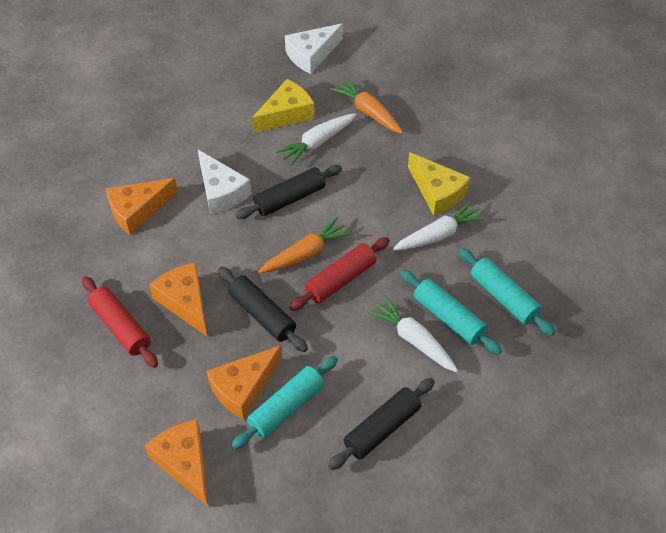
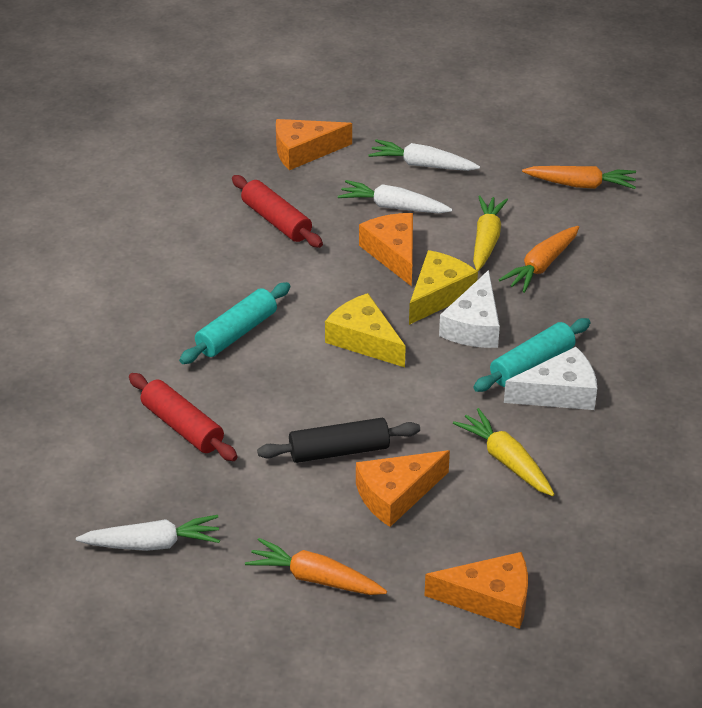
black rolling pin: [218,267,308,352] [235,165,342,219] [328,378,435,470] = 3 -> [257,418,420,463] = 1
orange carrot: [258,217,352,273] [331,78,403,134] = 2 -> [245,538,387,595] [499,226,579,293] [522,166,636,189] = 3
turquoise rolling pin: [231,356,338,450] [400,270,502,355] [459,248,555,336] = 3 -> [179,282,291,364] [473,318,591,392] = 2
yellow carrot: none = 0 -> [453,408,555,496] [473,196,508,271] = 2

